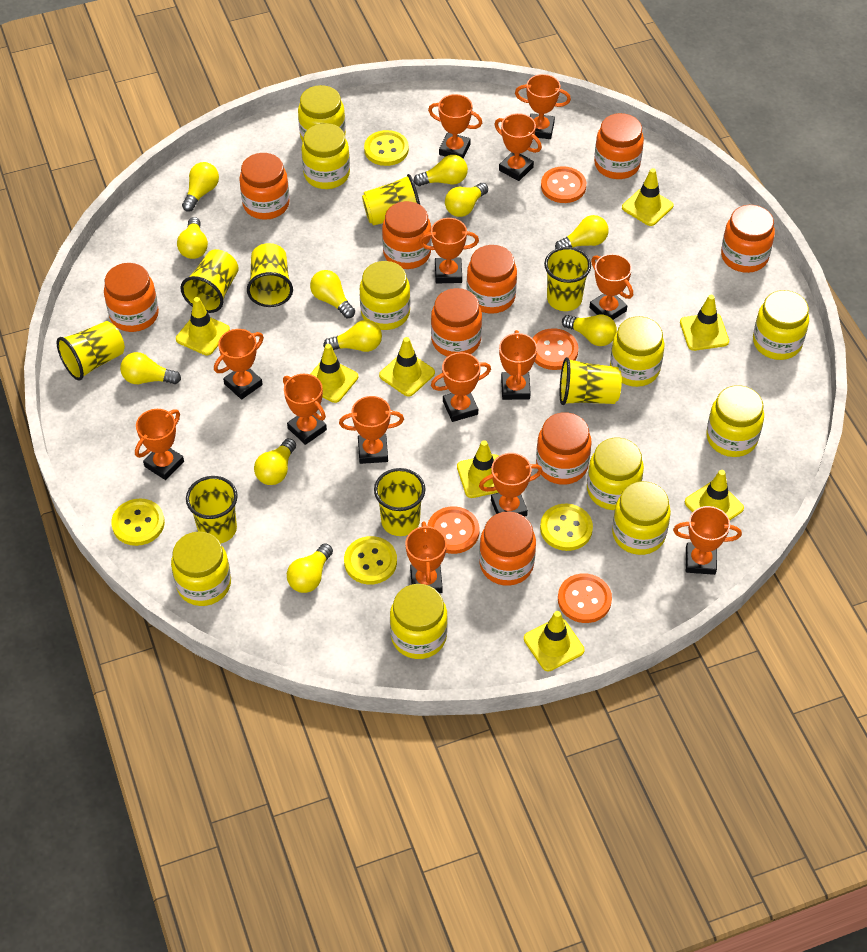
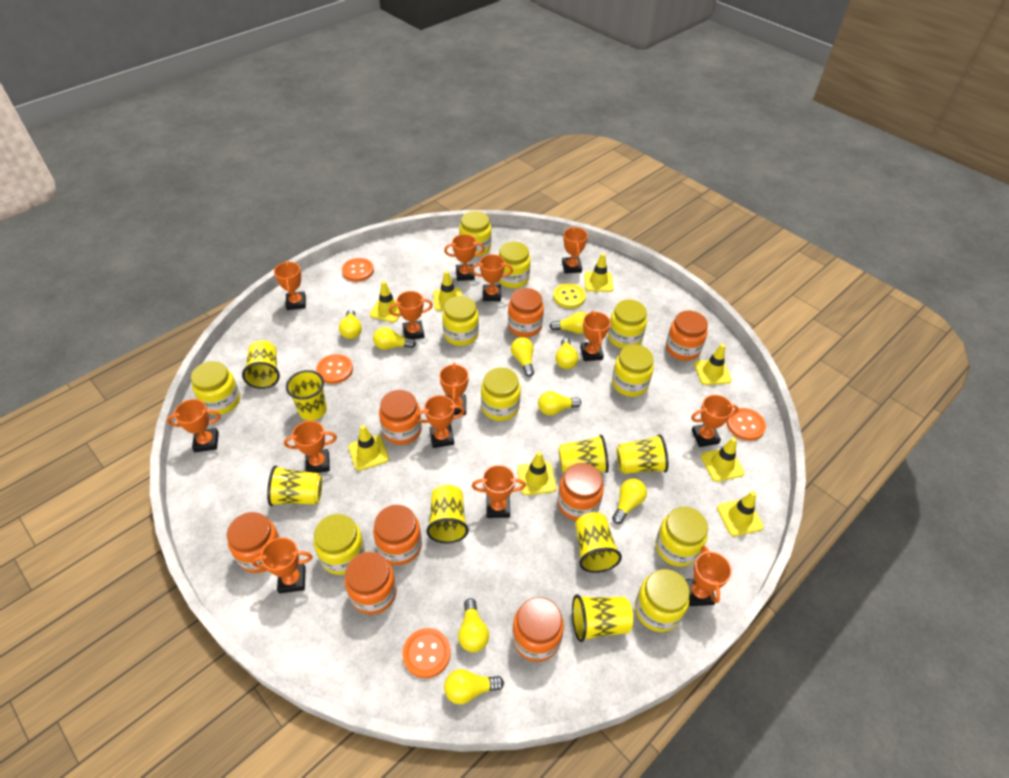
orange jar: [104,263,159,332] [239,153,290,220] [382,201,432,269] [431,288,482,357] [466,245,517,314] [479,511,536,586] [536,412,591,485] [594,113,644,179] [721,205,775,273] = 9 -> [227,512,280,573] [345,552,397,615] [373,505,422,565] [379,390,422,445] [508,288,544,337] [512,597,564,662] [558,463,604,521] [666,311,708,361] = 8
yellow button: [111,499,165,546] [344,536,397,585] [364,130,409,166] [540,503,593,551] = 4 -> [553,283,586,308] = 1
yellow light bulb: [120,352,181,384] [177,217,208,259] [182,162,219,212] [254,438,296,485] [287,543,333,593] [310,270,355,318] [323,320,382,352] [414,155,468,186] [445,183,488,217] [555,215,609,249] [562,315,617,346] = 11 -> [339,310,362,339] [373,327,416,350] [444,669,504,704] [458,598,489,652] [511,337,534,377] [538,391,581,416] [549,312,587,334] [555,338,578,369] [612,479,647,524] = 9

